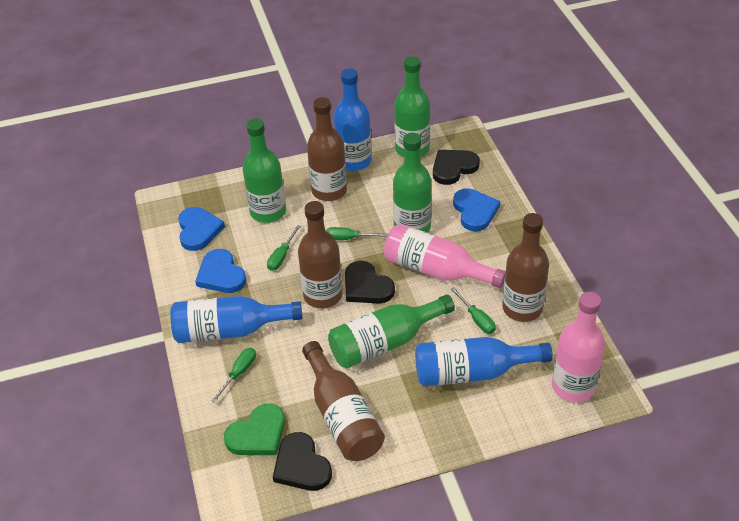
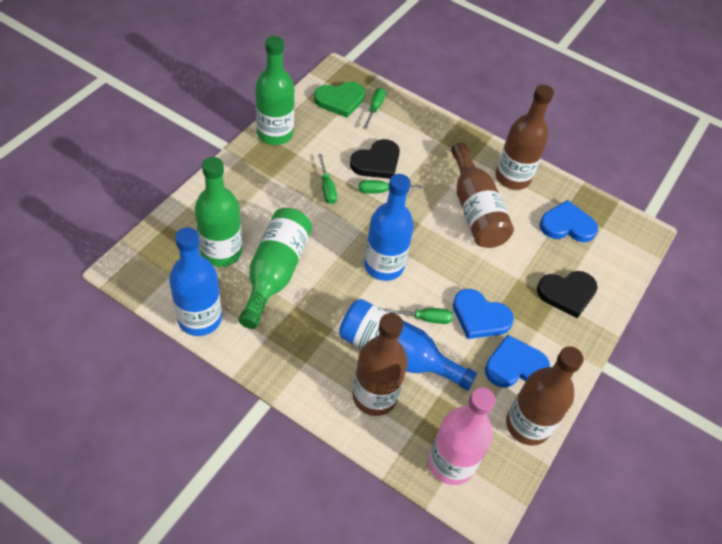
black heart: [273,432,332,491] [345,261,395,303] [433,150,480,185] = 3 -> [350,139,400,179] [537,271,598,318] = 2
green bottle: [242,119,286,223] [328,294,455,369] [393,133,432,233] [394,56,430,157] = 4 -> [195,157,242,267] [238,208,312,329] [255,36,294,145] = 3
pink bottle: [384,224,506,288] [552,292,605,402] = 2 -> [428,387,496,485] = 1

